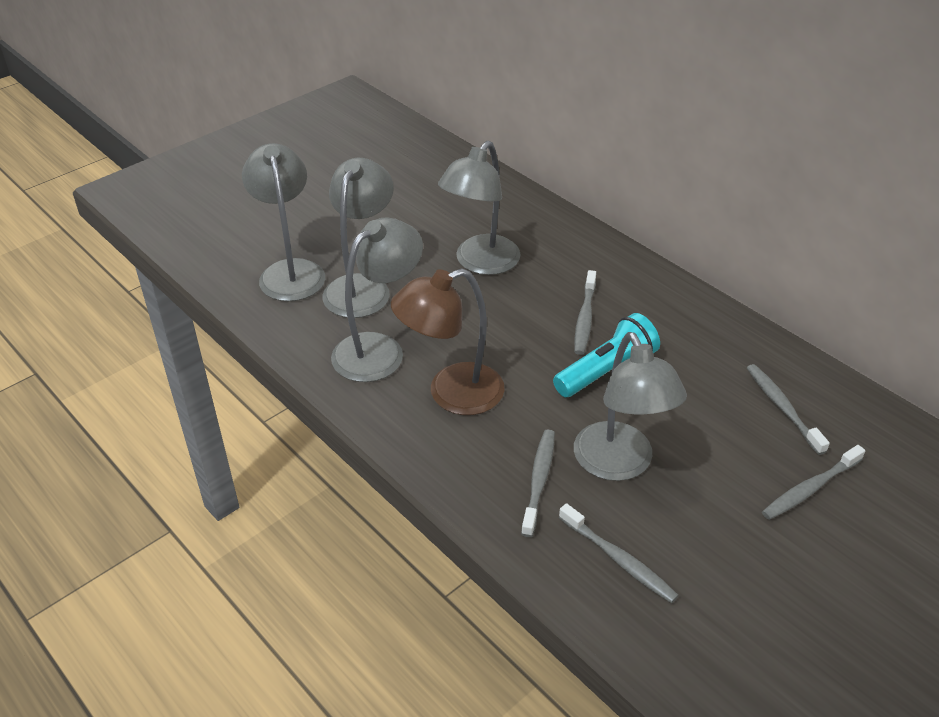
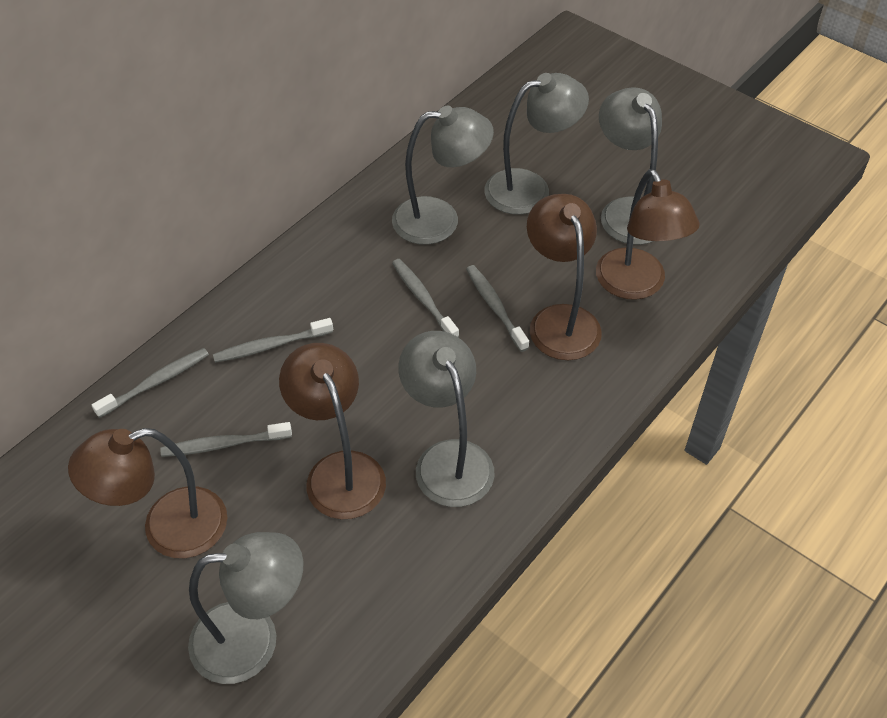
brown lamp: [391,268,505,415] = 1 -> [68,428,227,558] [279,343,386,519] [527,194,602,360] [596,169,700,300] = 4
turquoise flashlight: [553,313,660,397] = 1 -> none = 0

